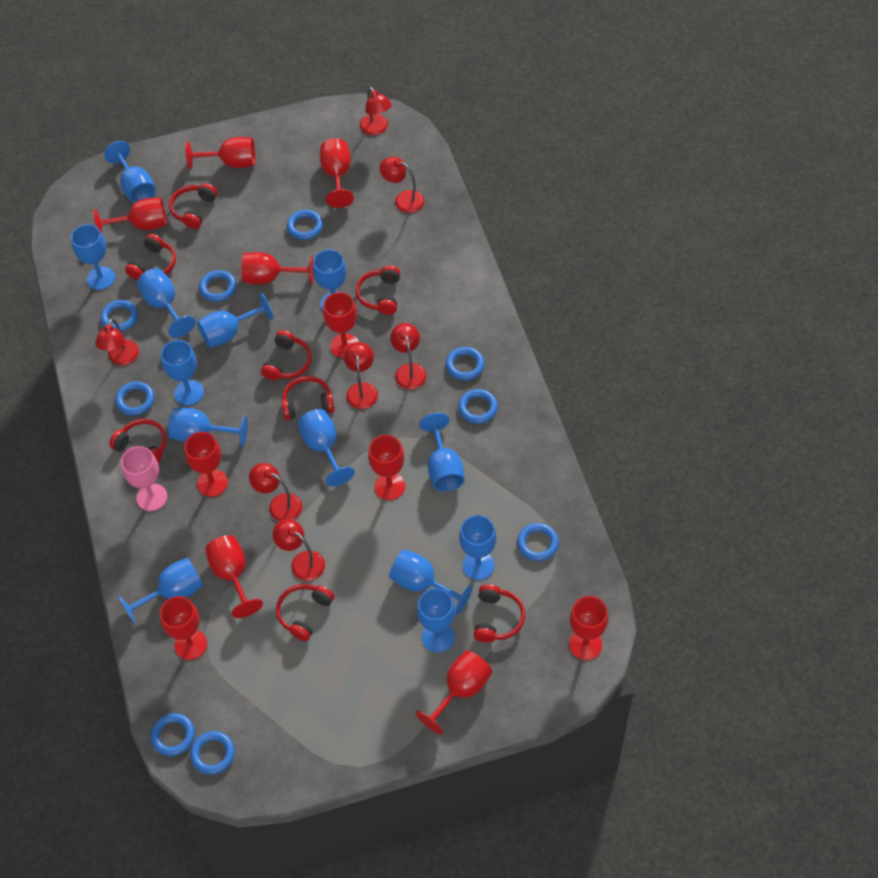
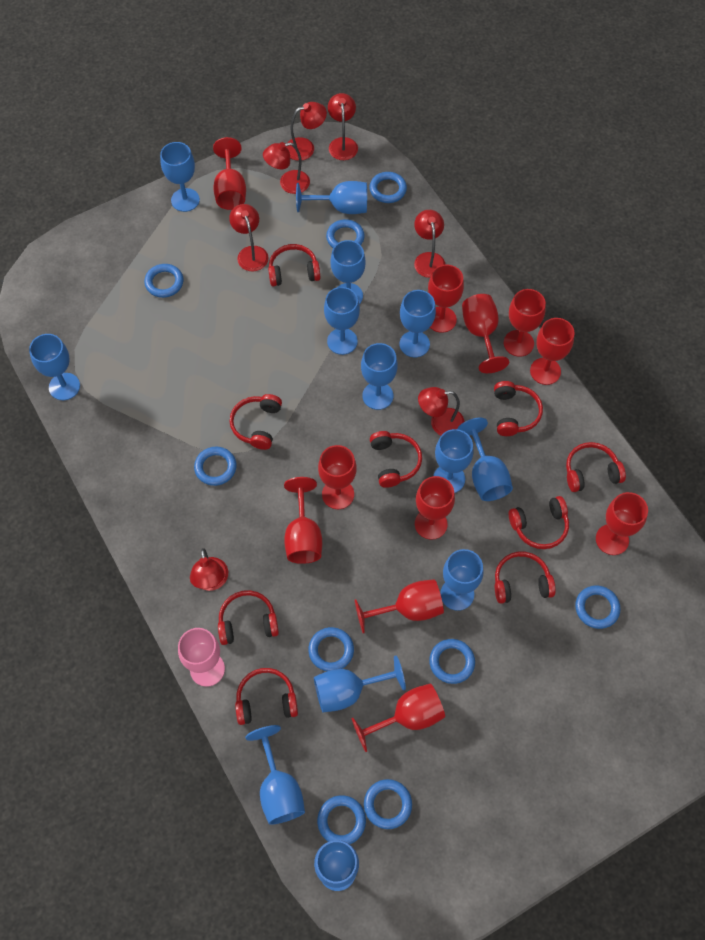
red headphones: [109,419,167,464] [125,234,176,280] [169,183,218,229] [261,330,312,380] [276,584,334,641] [282,376,335,420] [356,265,400,315] [473,584,525,642] = 8 -> [218,590,279,645] [230,394,282,450] [235,668,298,725] [268,244,320,286] [370,431,422,488] [494,381,543,436] [495,552,556,604] [509,496,569,549] [566,442,626,492] = 9

